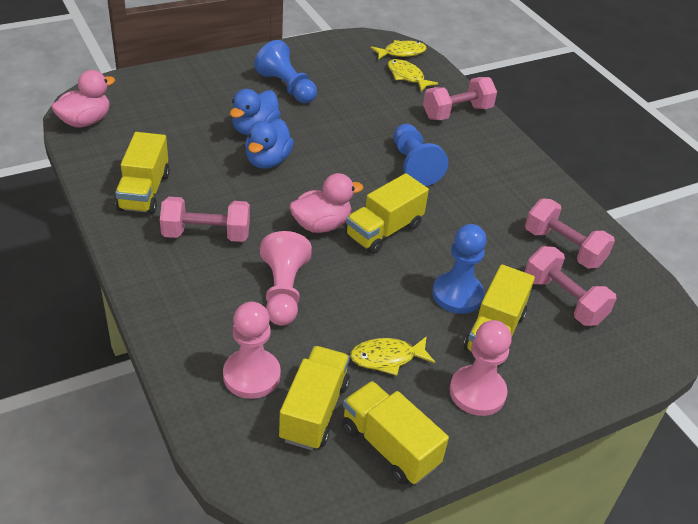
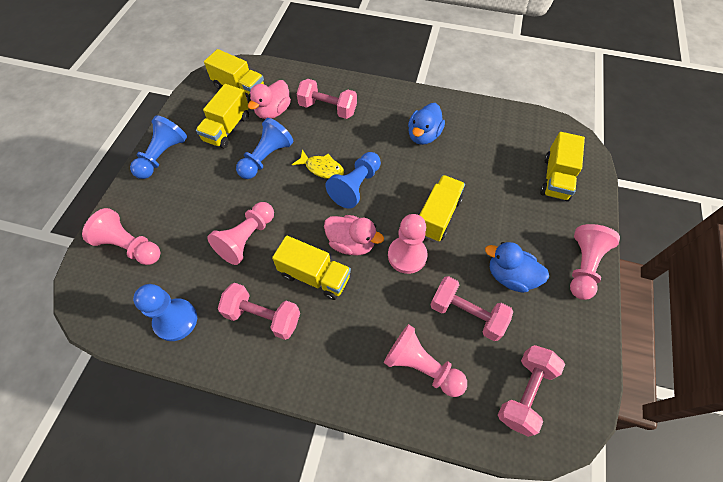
blue pawn: [254,40,317,103] [394,124,448,186] [432,224,487,314] = 3 -> [130,115,187,179] [133,284,197,341] [236,118,293,179] [326,152,381,209] = 4
pink pawn: [223,302,281,399] [260,231,312,326] [450,320,512,416] = 3 -> [82,208,161,265] [207,202,274,265] [384,324,467,397] [388,214,428,274] [570,224,620,300] = 5
yellow fish: [350,336,435,376] [371,40,427,60] [388,59,438,91] = 3 -> [292,150,344,179] = 1

